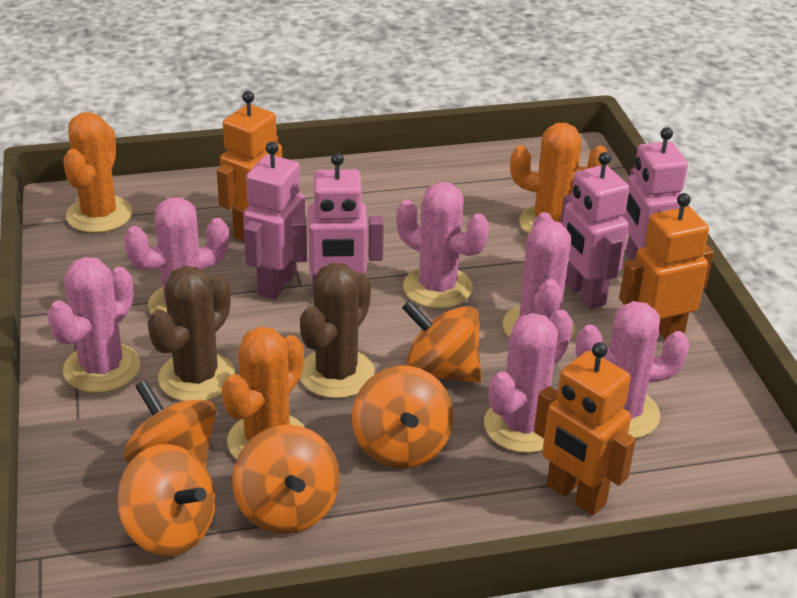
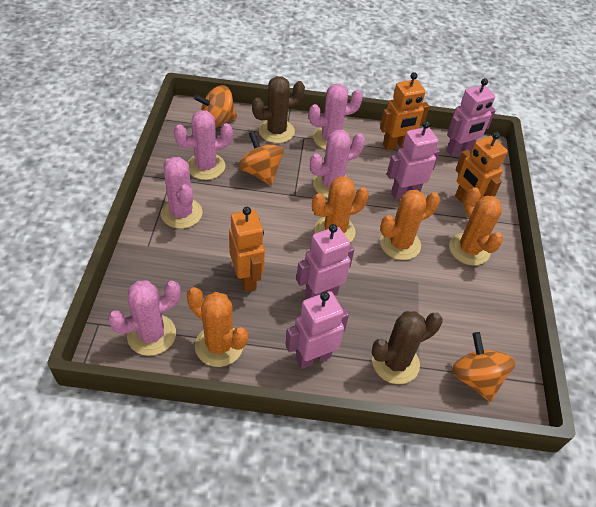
orange cactus: [63,112,132,233] [222,327,305,459] [510,123,609,235] = 3 -> [187,287,248,367] [312,176,369,242] [380,190,440,260] [449,188,503,266] = 4
orange spinning top: [117,444,216,556] [123,380,217,467] [232,424,340,534] [352,366,453,468] [402,300,482,383] = 5 -> [194,85,237,128] [238,131,284,186] [451,332,516,402] = 3
pink cactus: [47,257,140,393] [124,197,229,315] [396,182,489,309] [484,310,573,453] [503,212,575,340] [576,301,690,439] = 6 -> [108,280,181,356] [161,157,203,229] [174,110,233,180] [309,84,363,149] [310,130,365,198] = 5

